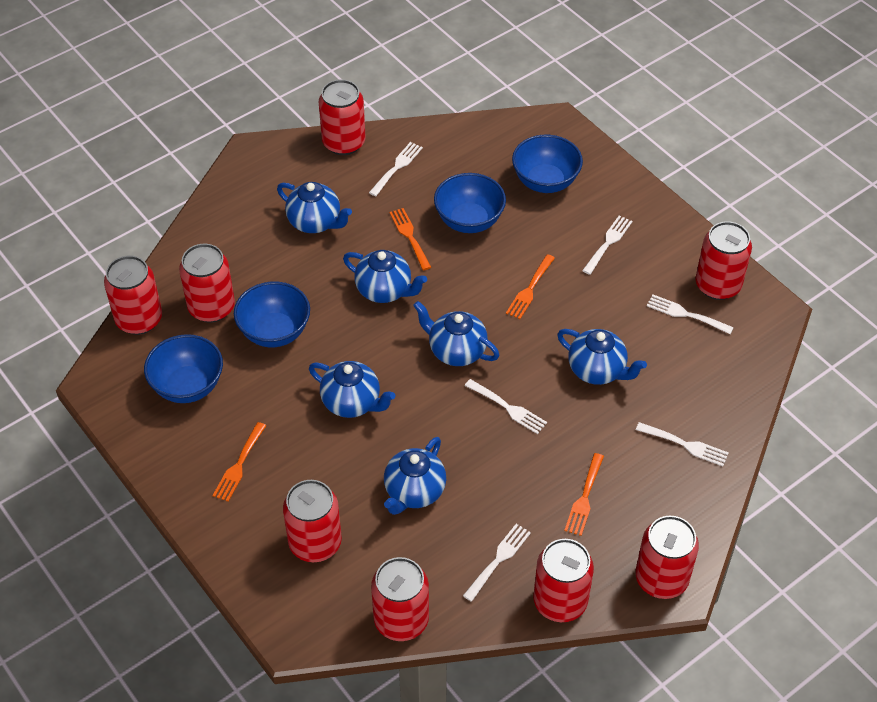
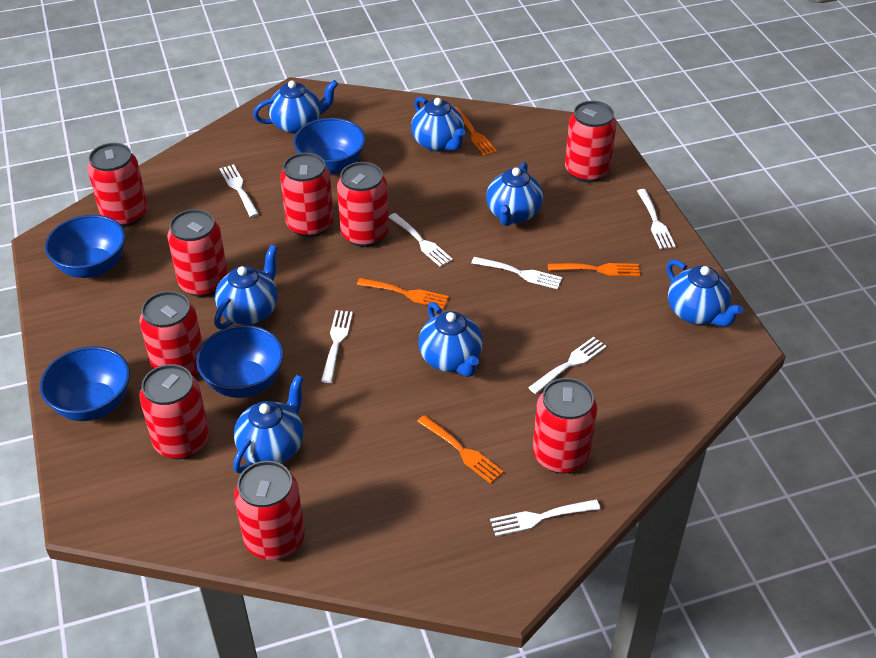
blue teapot: [277,182,352,233] [309,361,395,418] [343,250,427,303] [384,437,446,515] [413,301,500,366] [557,329,647,385] = 6 -> [214,245,278,329] [233,375,304,473] [253,80,338,134] [411,97,465,152] [418,302,483,377] [486,162,543,226] [667,259,743,327] = 7
red can: [104,256,162,335] [179,244,235,323] [283,480,342,562] [319,79,366,155] [371,557,429,641] [533,539,594,622] [635,516,699,599] [695,221,752,300] = 8 -> [87,143,148,227] [139,291,203,377] [139,364,210,459] [168,209,228,297] [234,461,305,560] [280,153,334,237] [337,162,389,247] [533,378,597,474] [565,101,616,183] = 9
white fork: [369,142,423,196] [463,524,531,602] [465,379,547,434] [582,215,633,275] [636,422,729,466] [647,295,734,334] = 6 -> [219,164,259,217] [321,310,353,383] [389,213,453,267] [471,257,562,289] [490,499,600,536] [528,337,607,394] [637,189,676,249] = 7

